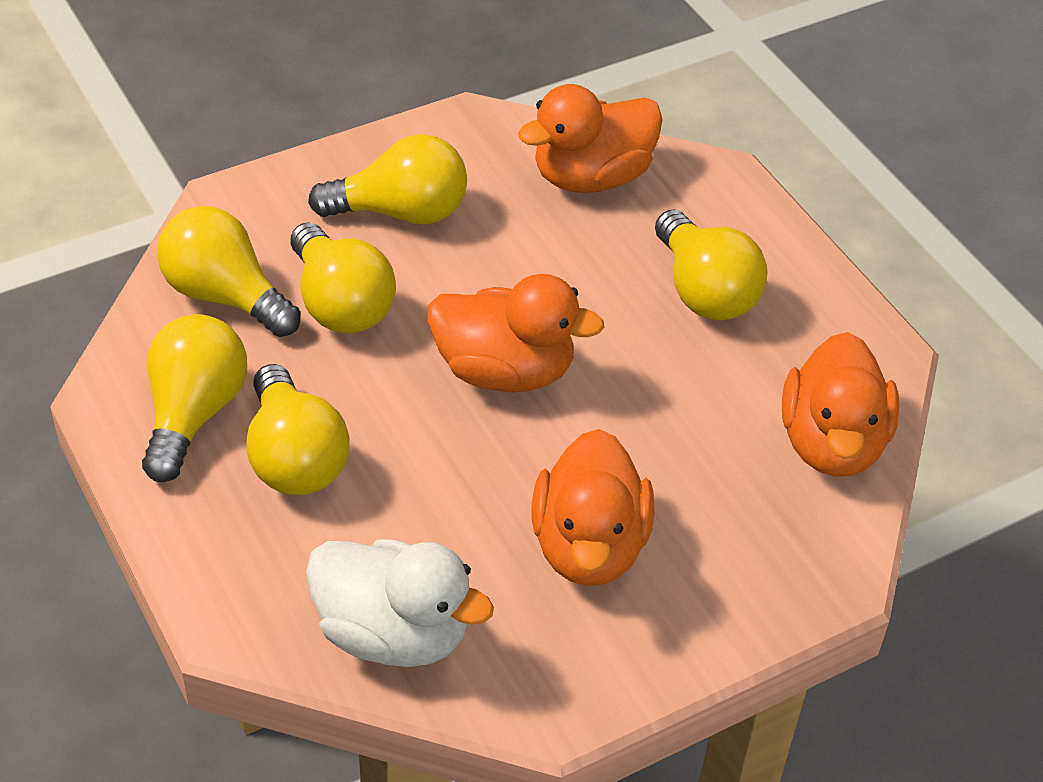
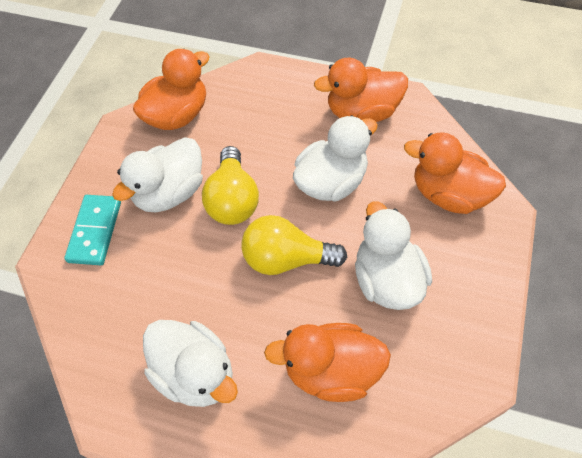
turquoise domino: none = 0 -> [64,195,121,265] = 1
white duck: [306,539,494,667] = 1 -> [112,137,203,212] [143,320,238,407] [293,115,378,201] [355,201,432,310] = 4
yellow light bulb: [142,314,247,482] [157,206,301,337] [247,364,350,495] [291,222,396,334] [308,134,467,224] [655,210,768,320] = 6 -> [202,146,259,225] [241,215,347,275] = 2

